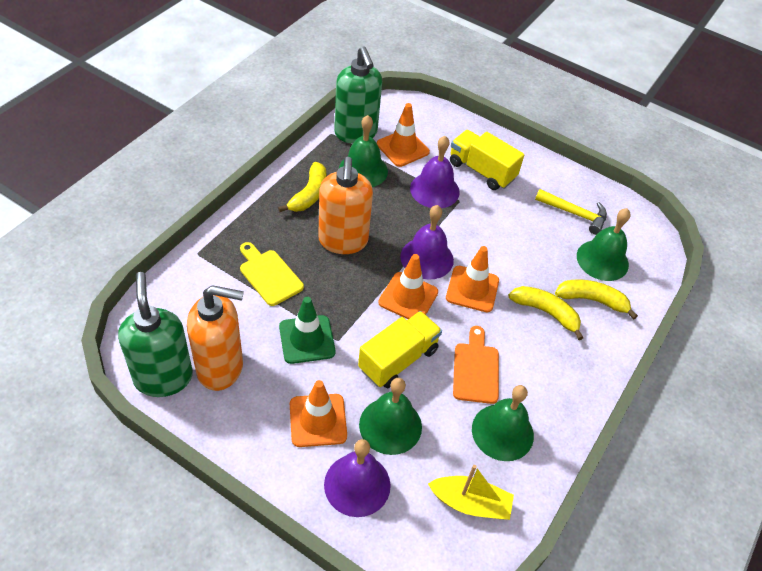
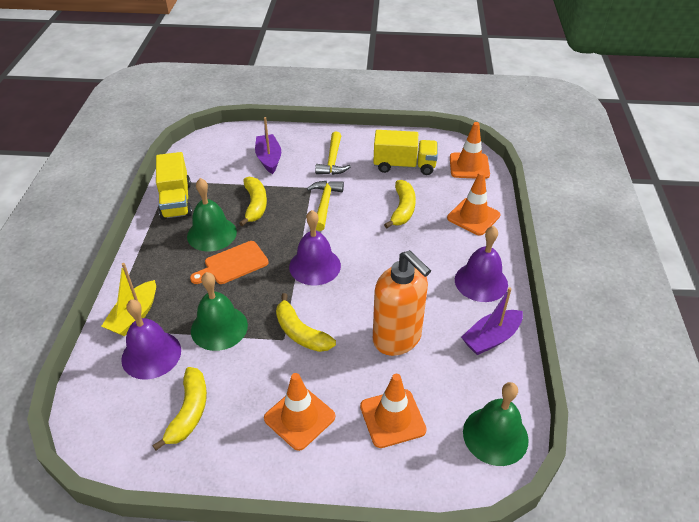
green bell: [339,115,388,187] [359,378,422,455] [472,385,534,461] [577,208,631,281] = 4 -> [187,178,237,251] [191,272,248,351] [463,382,529,466] = 3
green soap dispenser: [118,272,193,397] [334,46,382,144] = 2 -> none = 0
green traffic cone: [279,297,336,364] = 1 -> none = 0
orange soap dispenser: [187,285,244,391] [318,157,373,254] = 2 -> [373,250,431,356] = 1
purple boat: none = 0 -> [255,117,281,174] [461,287,523,355] = 2
yellow banana: [278,162,326,212] [509,286,583,340] [555,279,638,319] = 3 -> [152,367,207,450] [239,177,267,226] [276,293,336,352] [384,180,416,229] = 4
yellow cutting board: [240,242,304,306] = 1 -> none = 0
yellow hammer: [535,189,607,235] = 1 -> [307,181,344,231] [315,132,351,175] = 2

